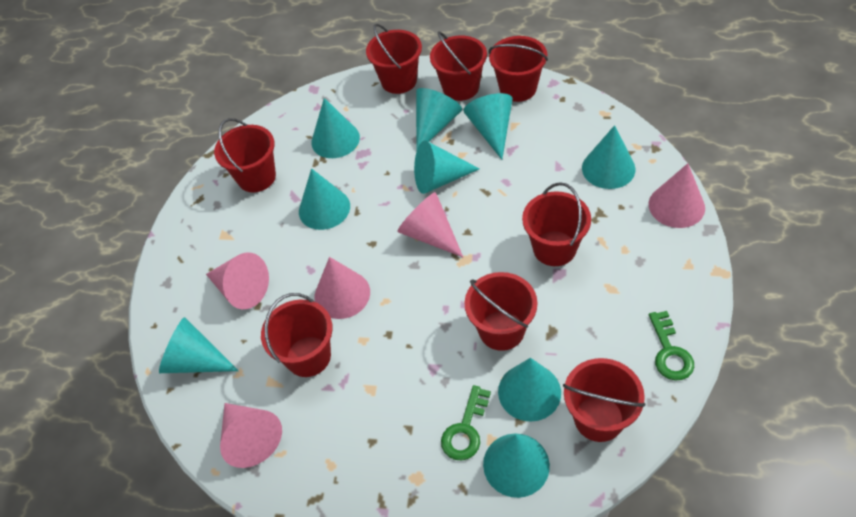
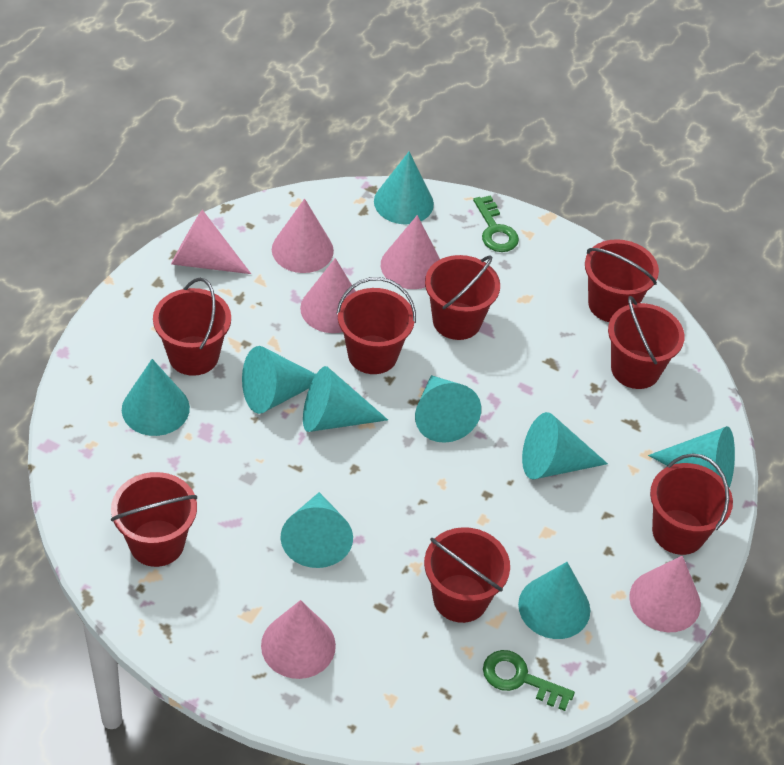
pink cone: [206,252,269,309] [220,403,282,468] [315,257,370,319] [397,192,463,257] [649,163,705,228] = 5 -> [171,210,251,274] [261,600,336,679] [272,199,334,273] [300,258,356,333] [381,215,440,289] [629,555,701,632] = 6

